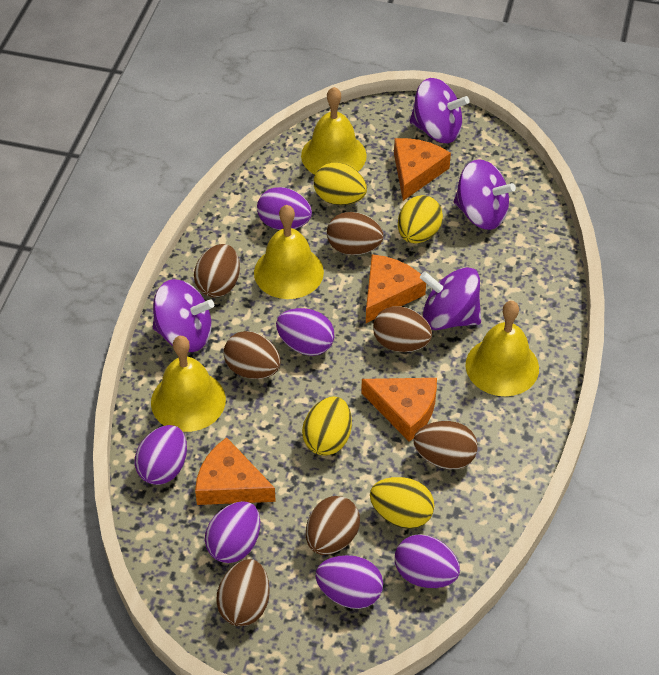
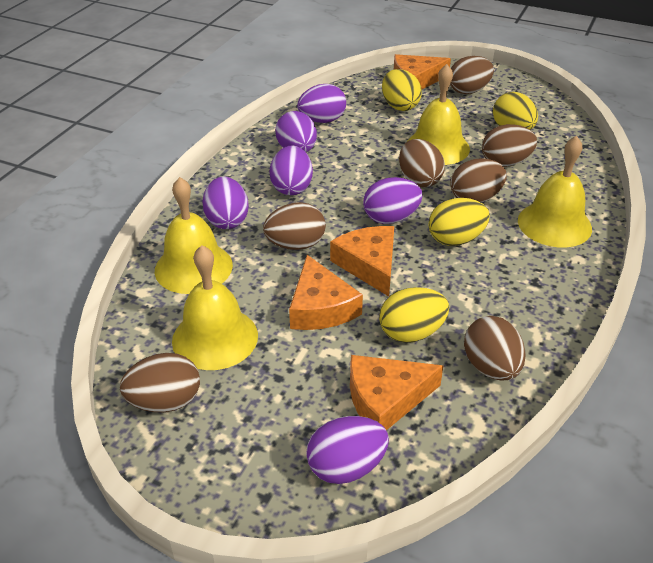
purple spinning top: [153,279,214,352] [410,78,470,143] [420,267,481,330] [454,159,516,230] = 4 -> none = 0

